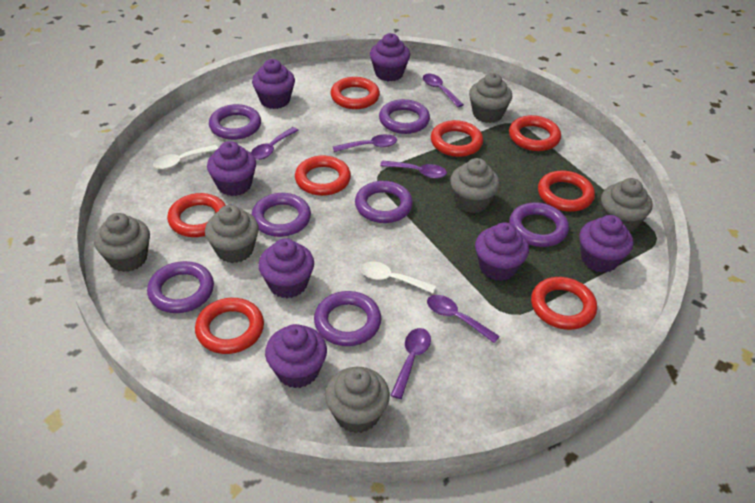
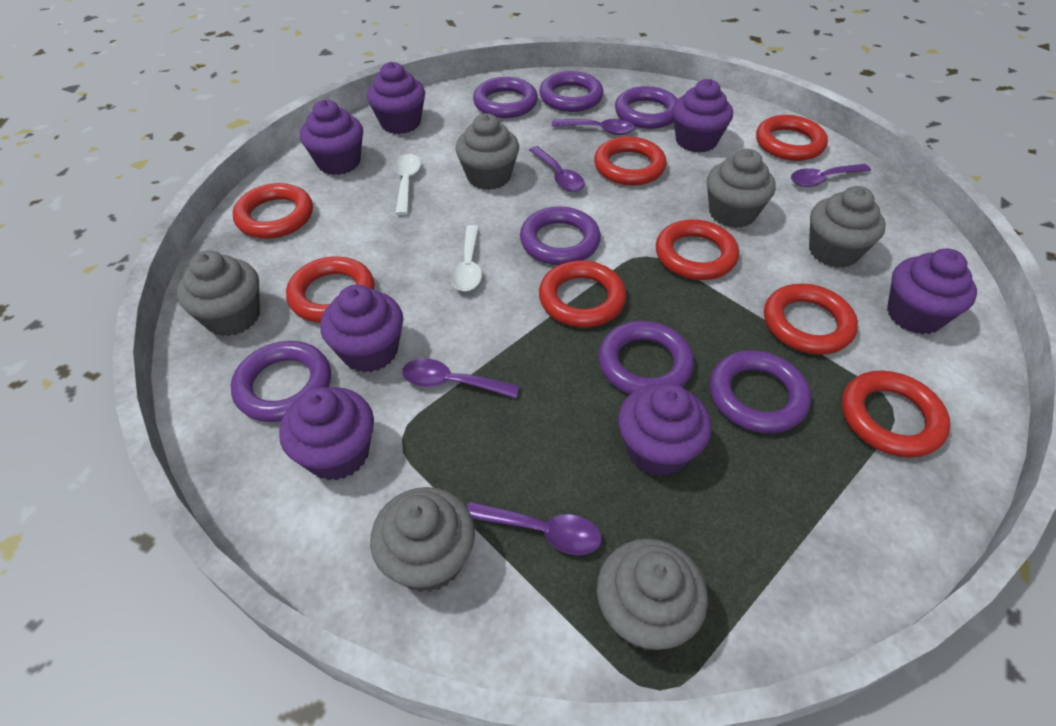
purple spoon: [251,127,298,160] [333,134,397,152] [380,160,447,179] [390,328,431,399] [423,74,464,107] [427,295,500,343] = 6 -> [402,358,519,398] [467,501,602,555] [529,146,585,192] [552,119,635,135] [791,164,871,187] = 5

